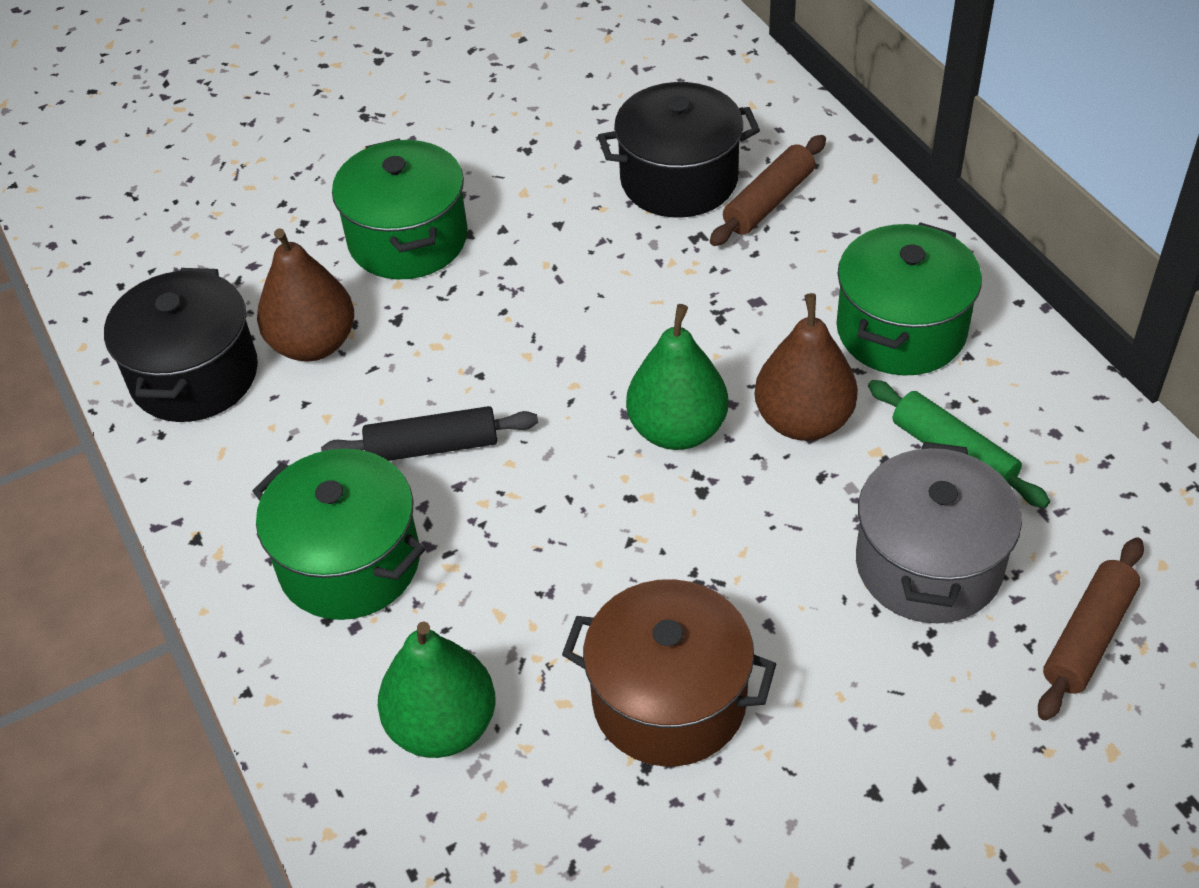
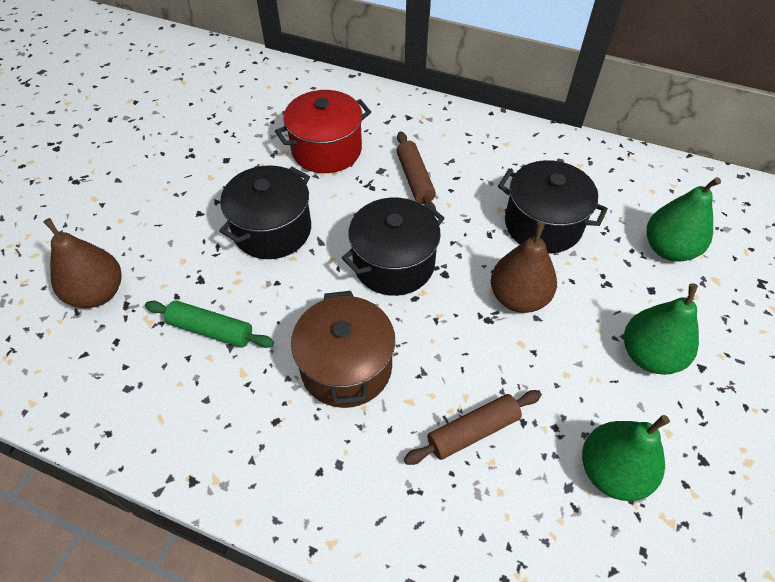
black pot: [104,268,258,422] [598,82,760,218] = 2 -> [219,165,311,259] [342,198,445,296] [498,160,608,253] = 3
black rolling pin: [321,406,538,461] = 1 -> none = 0
green pear: [378,621,495,758] [626,304,728,450] = 2 -> [582,415,670,501] [624,283,699,375] [647,177,721,262] = 3
green pot: [252,449,425,620] [332,139,468,279] [836,222,982,375] = 3 -> none = 0
grey pot: [856,442,1022,623] = 1 -> none = 0
red pot: none = 0 -> [275,90,371,173] = 1

